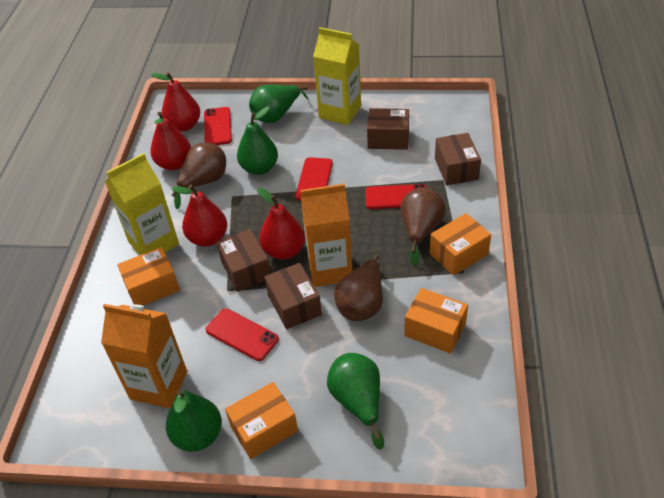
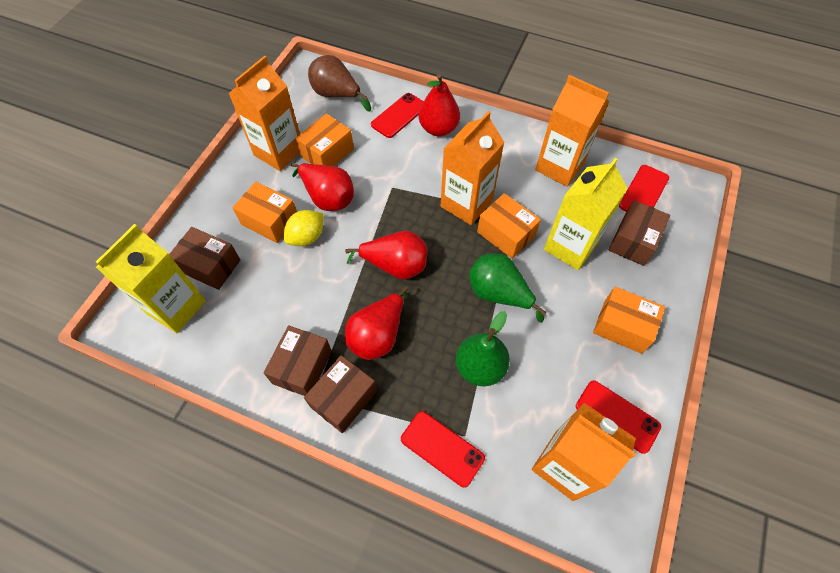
brown pear: [172,143,226,209] [334,254,383,321] [400,187,446,266] = 3 -> [308,55,371,112] = 1
green pear: [166,390,222,452] [237,107,278,175] [249,85,309,123] [327,353,384,449] = 4 -> [456,311,510,386] [469,253,546,323] = 2
orange carton: [101,304,187,408] [301,184,352,287] = 2 -> [228,56,300,171] [441,111,504,225] [532,403,636,501] [535,75,609,187] = 4
yellow lemon: none = 0 -> [284,210,323,246] = 1

